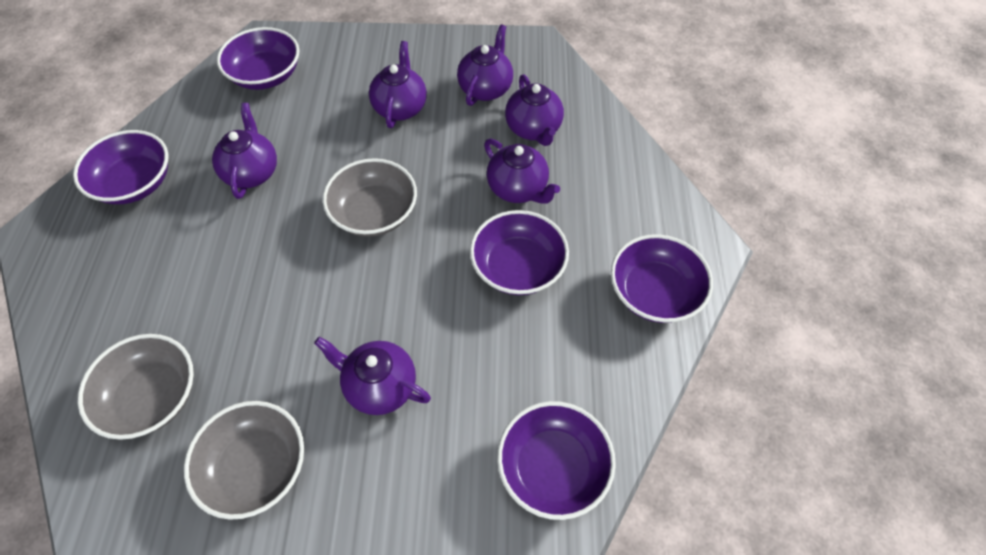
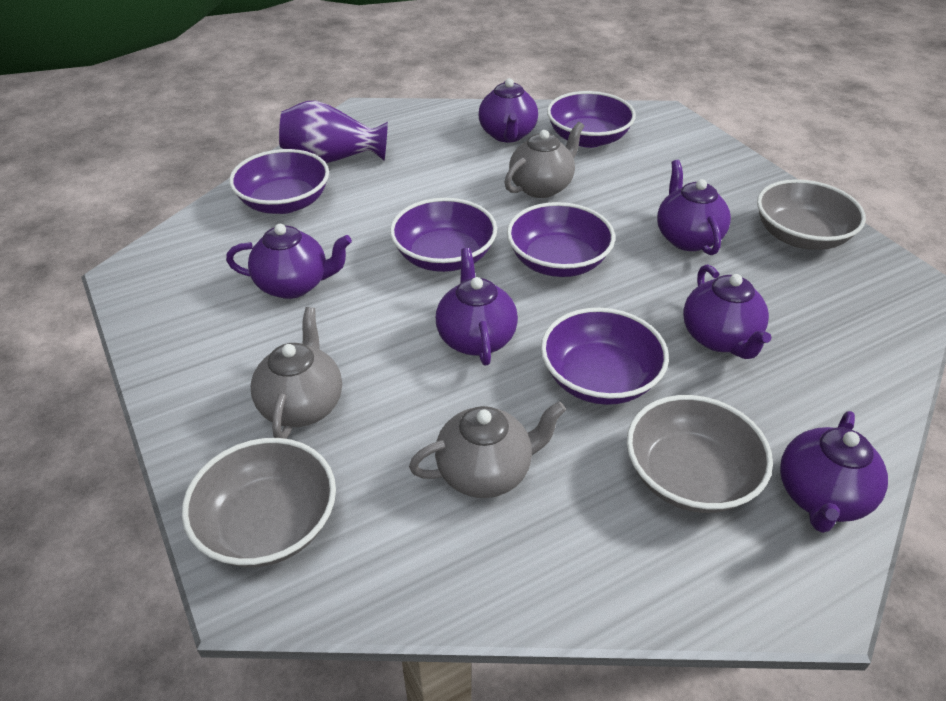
grey teapot: none = 0 -> [251,307,342,439] [409,401,566,498] [504,122,584,198] = 3
purple vase: none = 0 -> [279,101,388,163] = 1

